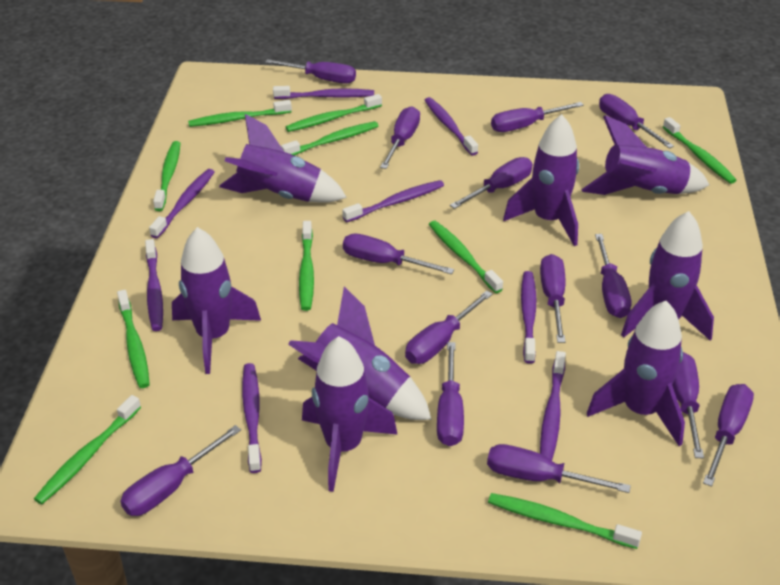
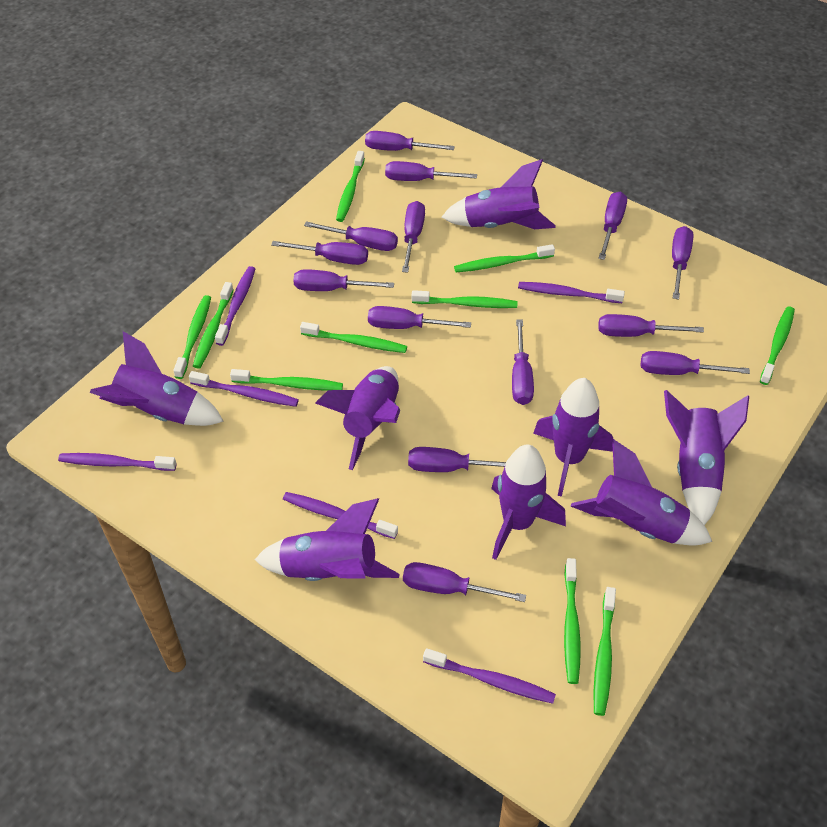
purple toothbrush: [145,239,163,331] [149,169,214,239] [242,363,262,473] [273,86,374,99] [342,180,444,222] [424,97,478,155] [521,271,536,364] [540,351,566,461] = 8 -> [58,453,176,471] [189,371,299,407] [215,266,255,346] [283,492,398,539] [423,648,556,704] [518,282,625,303] = 6

